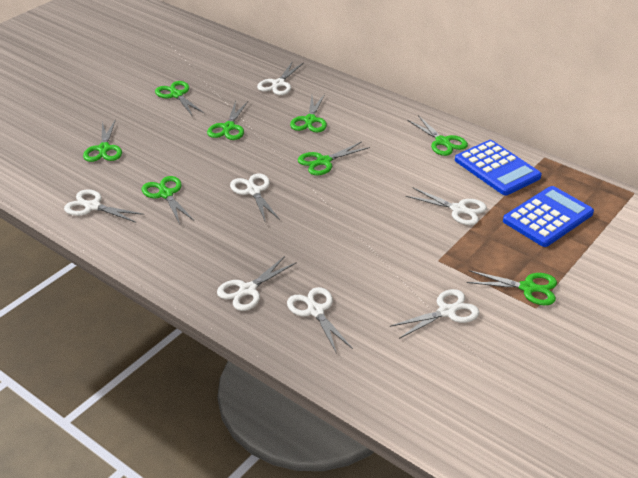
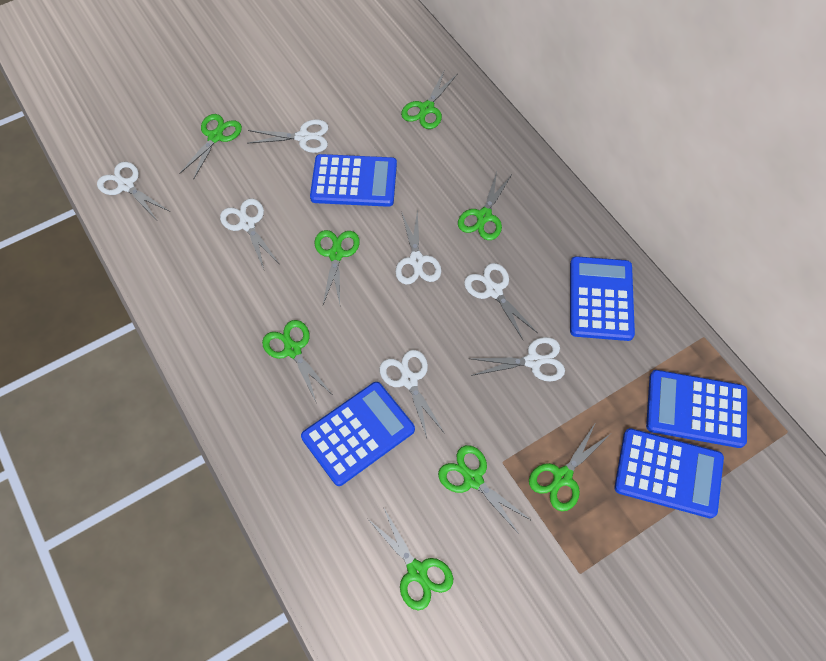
blue calculator: [455,140,542,195] [503,186,594,247] = 2 -> [301,382,415,486] [310,154,397,207] [570,256,635,341] [615,428,724,518] [646,370,747,448] = 5

